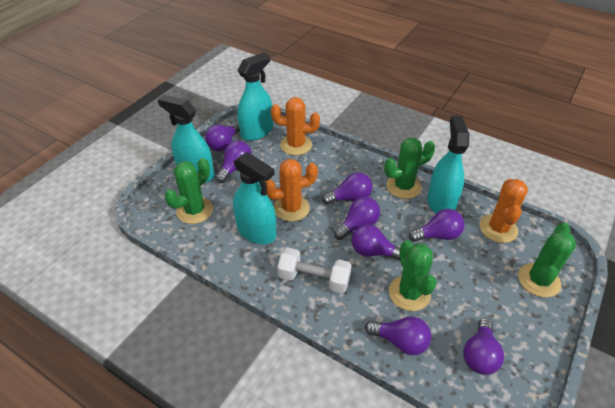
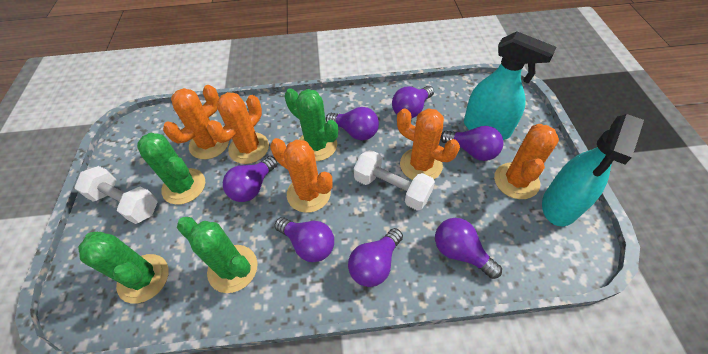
orange cactus: [265,159,318,222] [271,97,320,155] [480,179,528,243] = 3 -> [163,85,229,159] [207,92,269,164] [270,138,333,213] [397,108,460,180] [494,124,559,199] = 5
purple light bulb: [205,123,240,151] [215,141,252,183] [322,172,373,204] [334,197,380,240] [352,224,400,261] [365,316,431,355] [409,209,464,242] [463,318,504,375] = 8 -> [223,156,277,202] [275,217,334,262] [326,107,379,140] [348,228,403,287] [392,86,434,119] [435,218,502,279] [440,126,504,161] = 7
turquoise spray bottle: [158,95,214,183] [233,152,276,244] [238,53,273,141] [428,116,469,214] = 4 -> [464,31,556,140] [542,114,644,226] = 2
white dumbbell: [277,248,352,294] = 1 -> [74,166,158,224] [354,150,435,210] = 2

